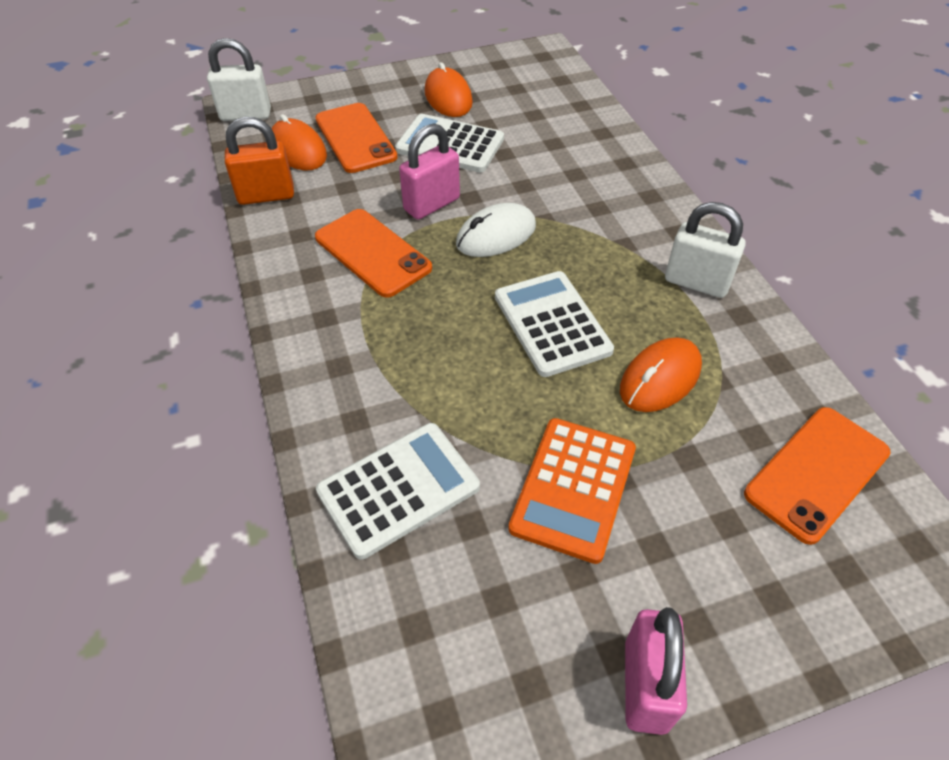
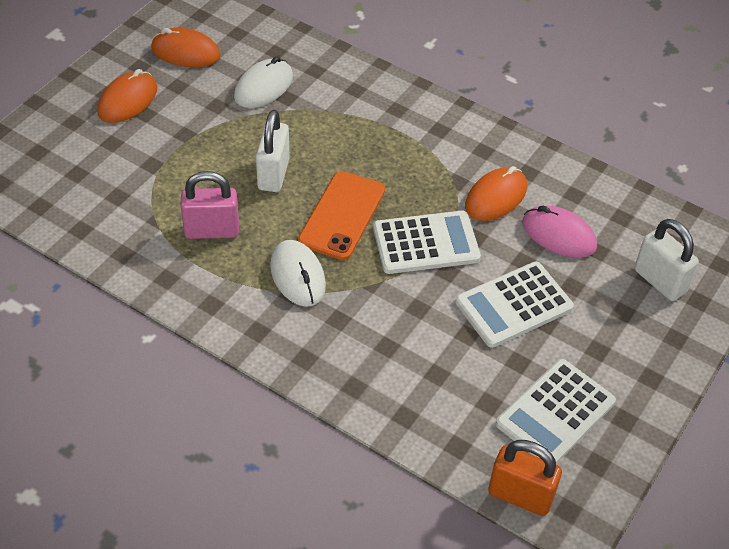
orange calculator: [508,418,636,564] = 1 -> none = 0
orange phone: [315,103,398,173] [315,209,432,298] [744,407,891,545] = 3 -> [298,171,385,260] = 1
pink mouse: none = 0 -> [522,206,597,258] = 1
pink padlock: [399,124,460,220] [625,607,687,735] = 2 -> [181,171,239,239] = 1
white mouse: [456,203,536,257] = 1 -> [234,56,293,108] [270,240,326,307] = 2

